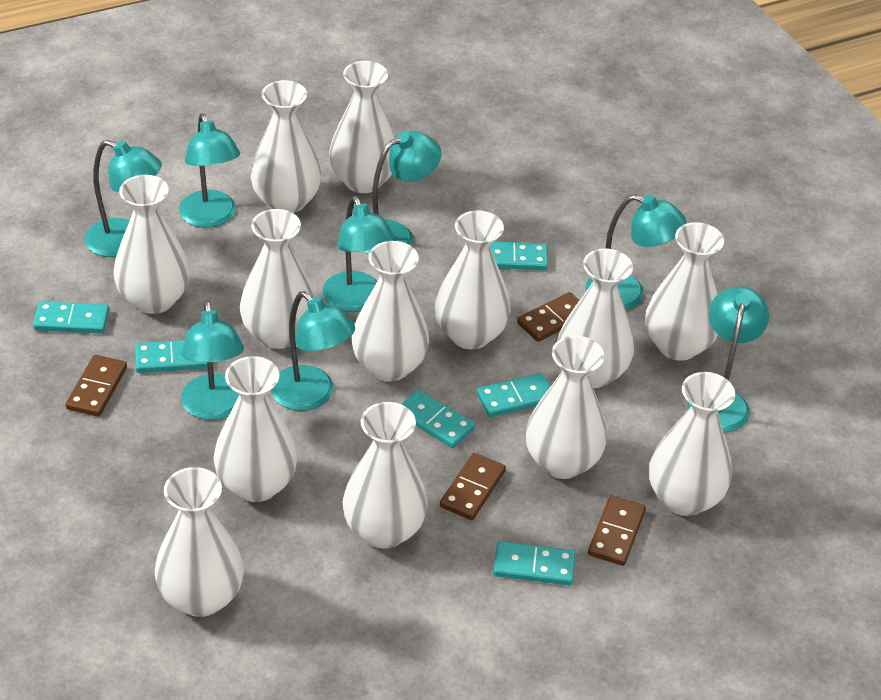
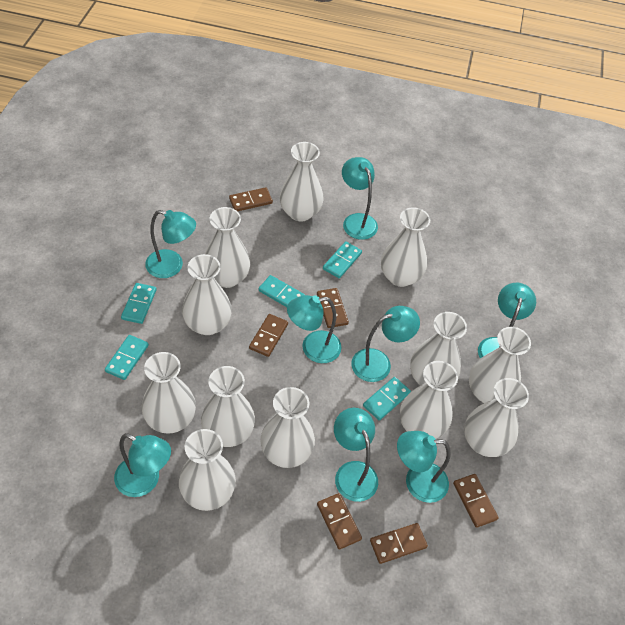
brown domino: [66,355,127,416] [440,453,506,520] [517,292,580,342] [588,495,646,566] = 4 -> [229,187,273,211] [249,314,288,357] [317,288,349,328] [317,493,362,550] [370,523,428,564] [453,474,499,528] = 6
turquoise domino: [33,301,109,334] [135,340,208,373] [401,390,475,448] [476,373,550,417] [490,241,548,271] [493,541,575,585] = 6 -> [105,335,149,380] [121,283,157,324] [258,275,305,307] [323,241,362,278] [363,377,411,420] = 5
white vase: [114,175,190,314] [155,467,244,617] [214,356,297,502] [240,209,315,349] [251,80,321,213] [329,61,395,193] [343,402,428,548] [352,241,429,381] [435,211,511,349] [526,336,607,479] [557,249,634,388] [646,222,724,361] [649,372,735,516] = 13 -> [142,352,196,434] [179,429,236,511] [182,254,232,335] [201,366,255,447] [205,207,250,288] [261,387,315,468] [280,142,324,222] [381,208,430,287] [400,361,458,439] [410,312,467,385] [464,378,529,457] [469,327,531,403] = 12

